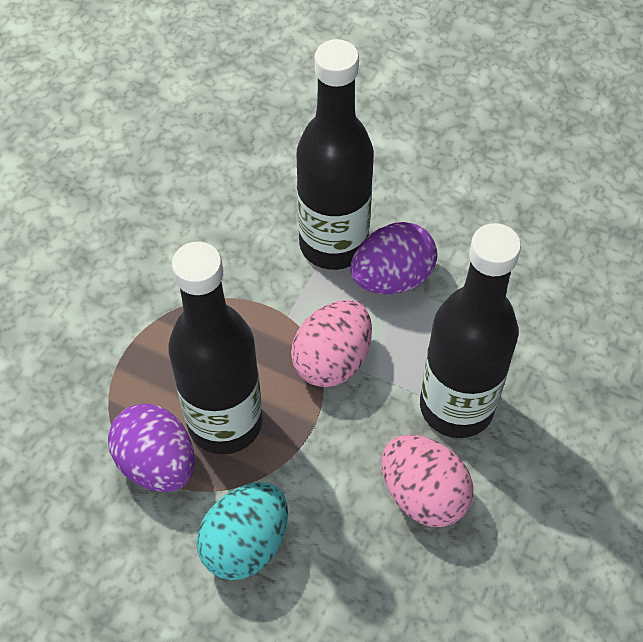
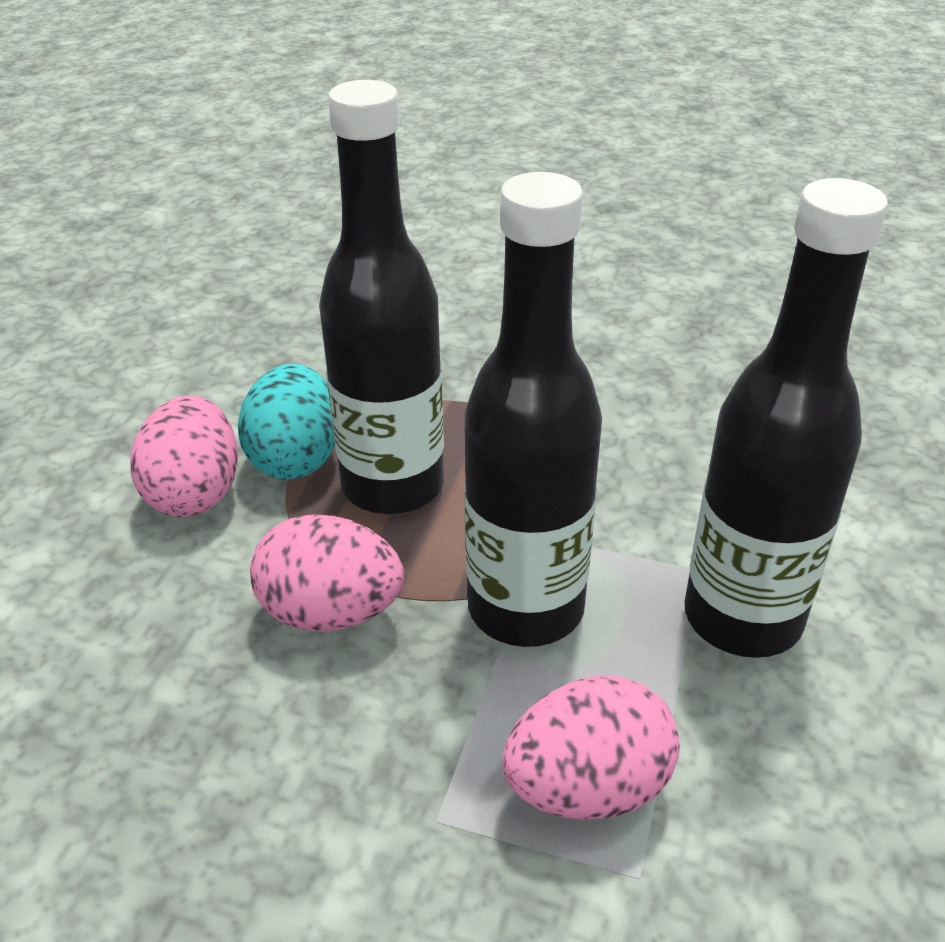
pink egg: [291,300,372,387] [382,435,473,527] = 2 -> [130,396,238,517] [250,515,404,632] [502,676,680,820] = 3
purple egg: [108,403,195,492] [351,222,437,294] = 2 -> none = 0

